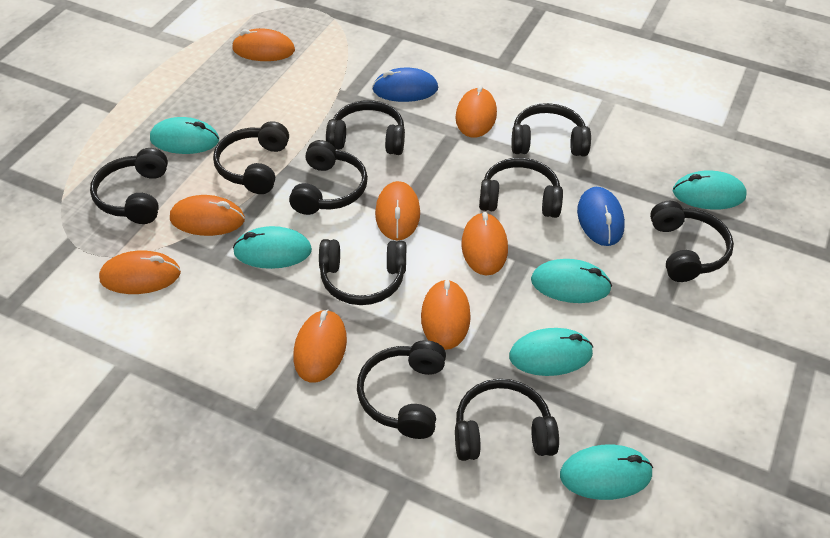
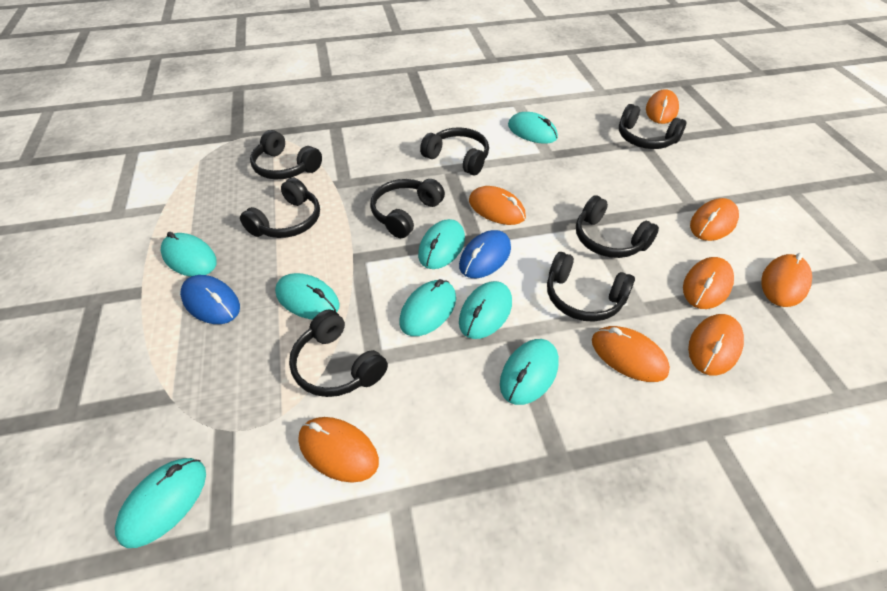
black headphones: [90,148,168,224] [213,121,289,194] [289,140,368,215] [319,239,406,305] [326,100,405,155] [357,340,446,439] [455,379,559,461] [479,158,563,218] [511,103,591,156] [650,201,734,282] = 10 -> [240,178,320,238] [250,130,322,179] [289,310,388,397] [371,179,445,238] [420,127,489,175] [547,252,635,322] [576,195,659,258] [619,104,686,149] = 8
turquoise mouse: [150,117,219,154] [233,226,312,269] [509,328,593,376] [531,259,612,303] [560,445,653,500] [673,170,747,210] = 6 -> [115,458,206,548] [160,232,217,277] [275,273,340,319] [399,279,456,336] [418,219,465,269] [459,281,512,339] [500,339,559,405] [508,112,558,144] = 8

